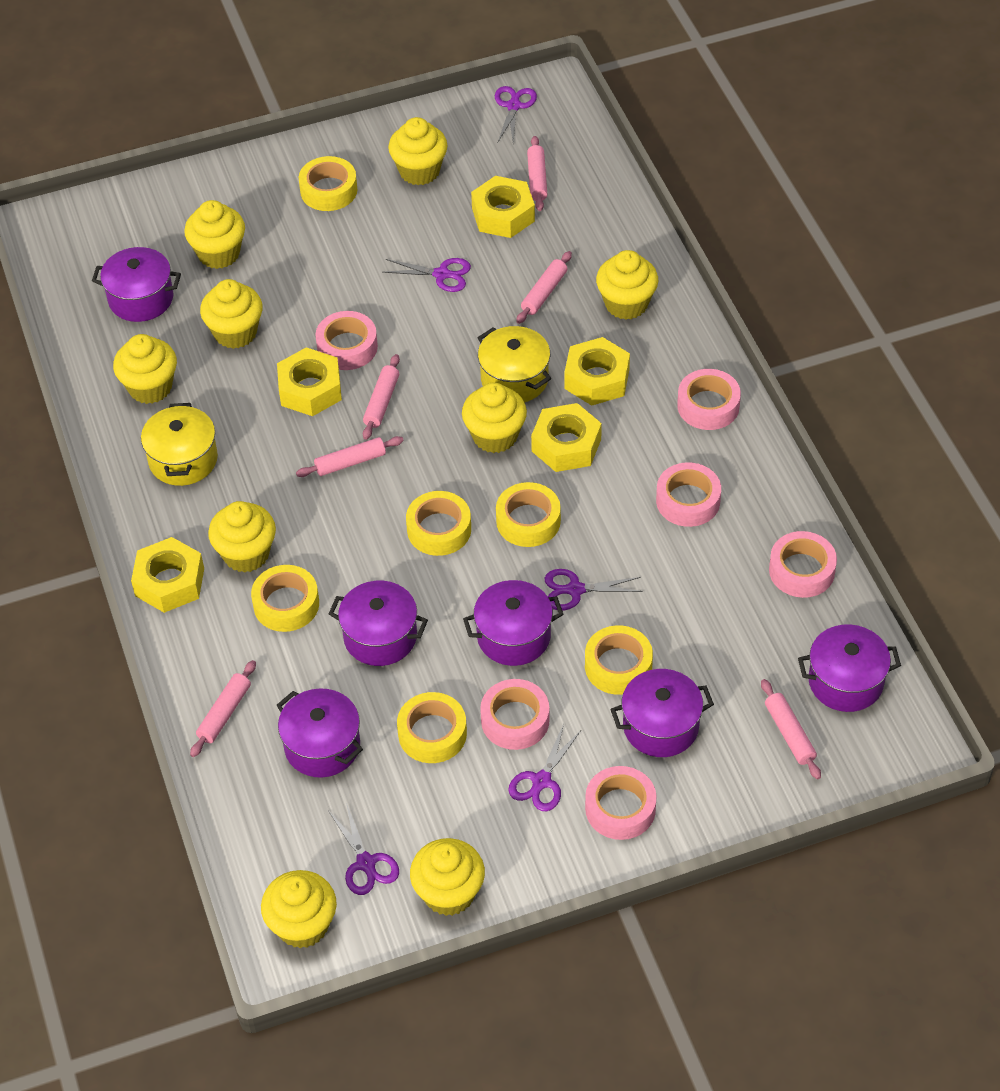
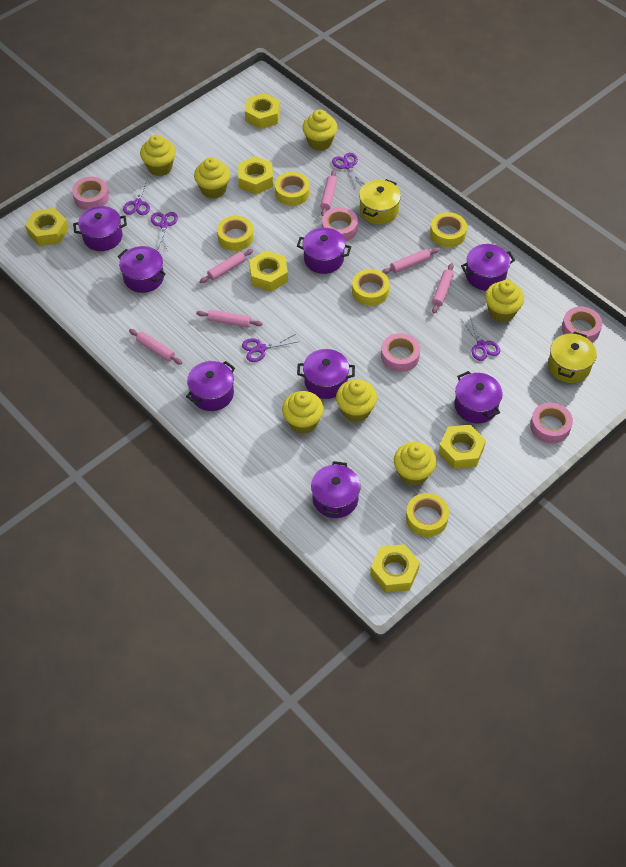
pink tape: [315,311,378,370] [480,679,550,750] [585,766,657,840] [656,462,721,527] [677,369,741,430] [769,531,837,598] = 6 -> [72,177,109,210] [322,207,358,242] [381,333,420,372] [530,402,573,444] [562,307,602,342] = 5
purple pot: [92,247,181,322] [277,688,363,778] [329,581,428,666] [463,580,563,666] [610,669,714,757] [798,624,901,712] = 6 -> [73,206,127,251] [118,246,166,293] [186,361,235,411] [297,228,351,274] [297,349,355,399] [311,461,361,518] [454,371,503,423] [461,244,515,291] = 8
yellow cupcake: [113,334,177,404] [184,200,245,269] [200,279,263,349] [208,501,276,573] [261,870,337,949] [388,117,448,185] [410,838,485,916] [462,383,527,453] [596,250,658,320] = 9 -> [140,135,176,176] [194,157,230,199] [282,391,324,434] [302,110,338,151] [336,379,377,422] [394,442,437,486] [485,280,524,322] = 7
yellow nut: [131,537,204,613] [277,347,342,416] [471,176,535,238] [531,403,602,472] [564,337,630,406] = 5 -> [25,208,68,246] [238,156,273,194] [245,93,280,129] [249,251,288,292] [370,544,420,593] [439,425,486,469] = 6
yellow tape: [251,565,319,632] [299,156,358,211] [397,692,467,763] [406,491,471,556] [496,482,561,547] [585,625,653,695] = 6 -> [217,216,254,251] [275,172,310,206] [352,269,390,306] [406,493,449,537] [430,212,467,247] = 5

